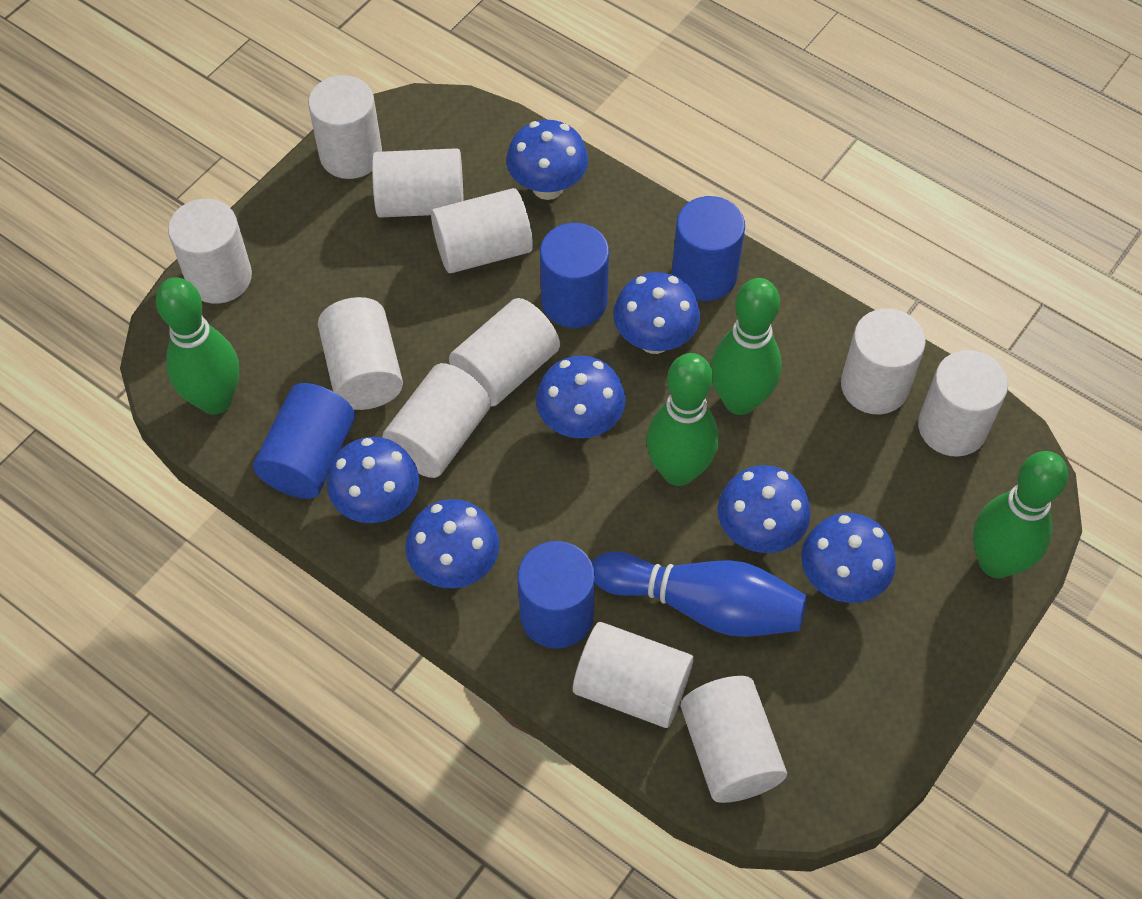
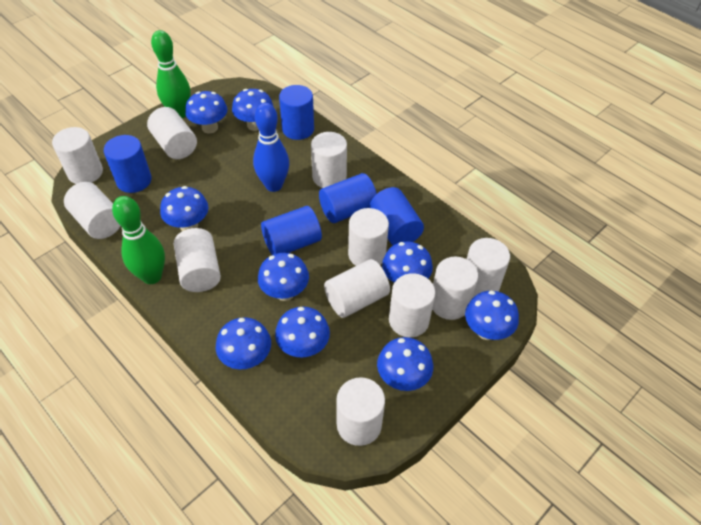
blue cylinder: [253,383,355,499] [517,541,595,649] [540,223,609,328] [672,196,745,301] = 4 -> [104,135,152,193] [261,206,322,255] [279,85,314,140] [319,173,377,223] [370,187,424,245] = 5
blue mushroom: [327,437,419,523] [405,499,499,588] [506,120,588,200] [536,356,626,438] [613,272,700,354] [718,465,811,553] [801,513,896,603] = 7 -> [160,186,208,231] [185,91,227,133] [216,317,271,369] [232,89,274,131] [258,253,309,301] [275,307,330,357] [377,337,433,391] [382,242,433,282] [465,290,519,340] = 9
green bowling pin: [156,277,239,414] [646,353,718,486] [711,278,782,415] [973,451,1068,578] = 4 -> [112,196,165,284] [151,30,191,118] = 2

